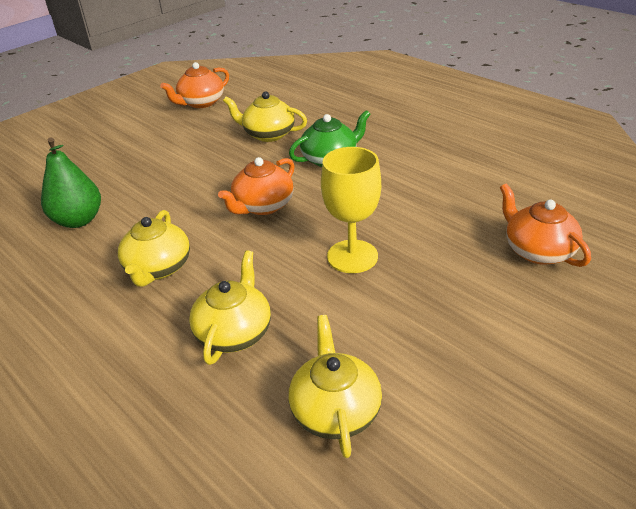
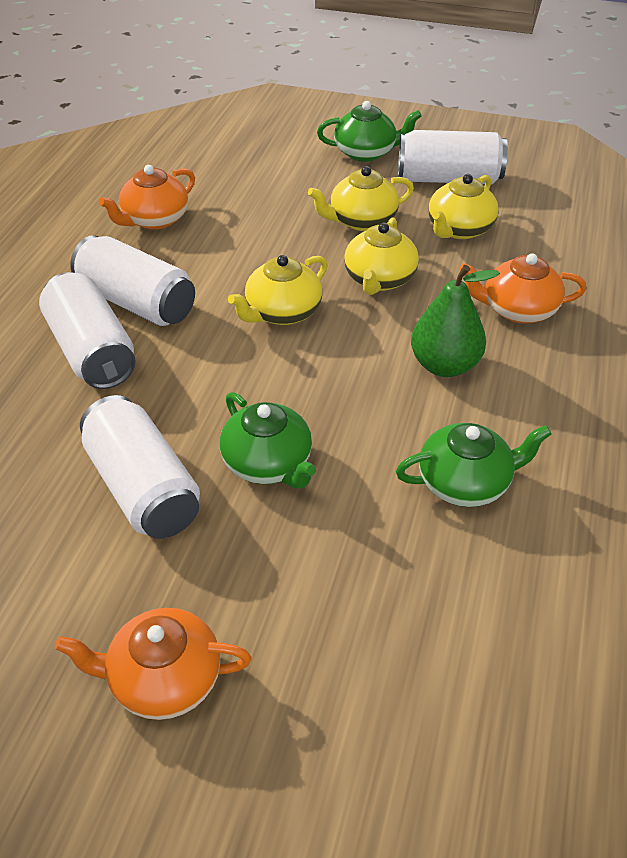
green teapot: [289,110,371,167] = 1 -> [220,392,316,489] [317,101,422,162] [396,423,552,507] = 3
white can: none = 0 -> [39,272,136,389] [70,235,195,326] [80,395,200,539] [398,130,508,184] = 4
yellow goblet: [321,147,381,273] = 1 -> none = 0

